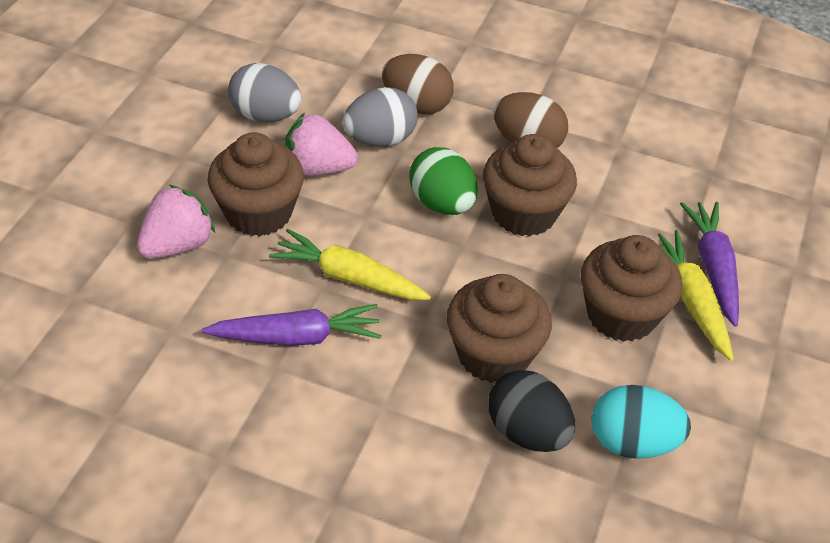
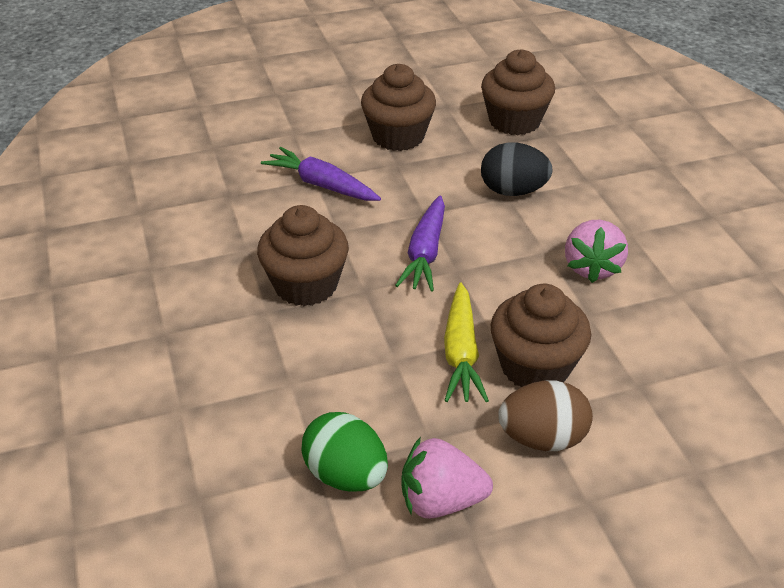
brown egg: [382,54,454,114] [493,92,568,148] = 2 -> [498,380,593,451] = 1
grey egg: [228,63,301,122] [343,87,418,147] = 2 -> none = 0
turquoise egg: [591,385,691,459] = 1 -> none = 0
yellow carrot: [269,229,431,300] [658,230,734,361] = 2 -> [444,282,489,402] = 1

